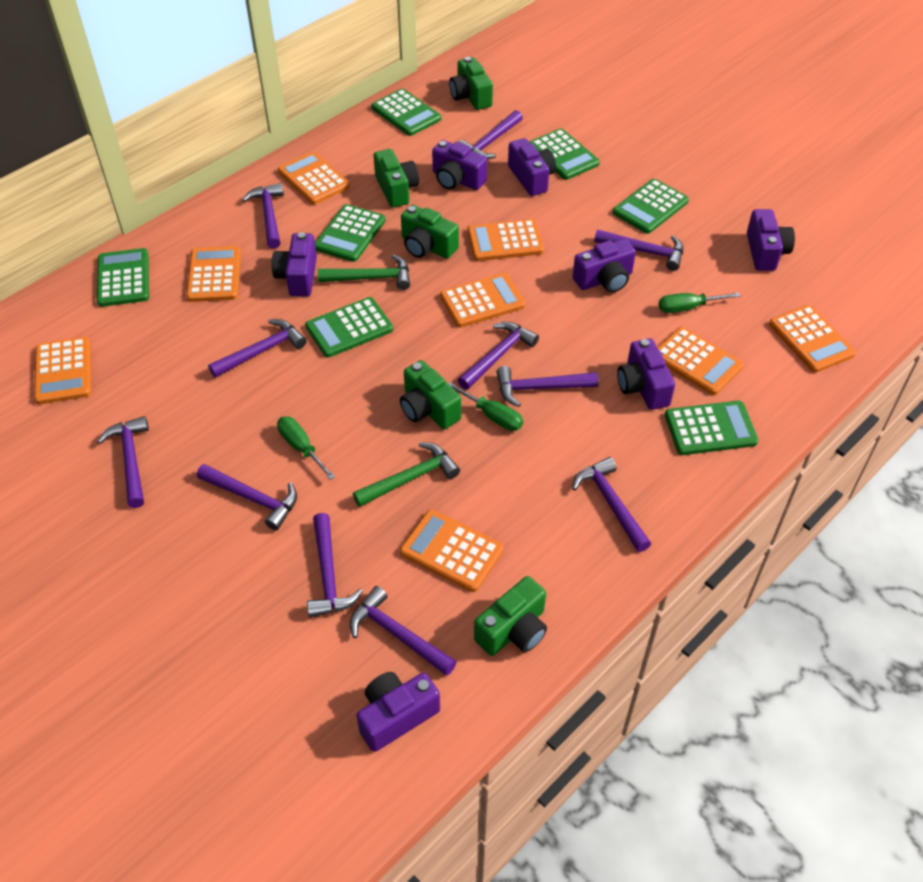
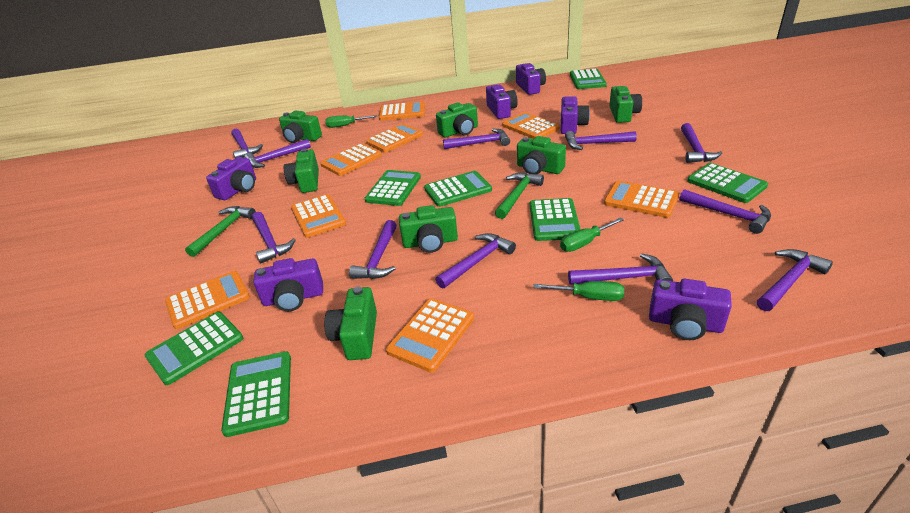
green camera: [374,149,419,208] [400,360,461,429] [401,205,459,259] [449,57,493,110] [474,576,547,656] = 5 -> [279,111,322,143] [284,148,319,193] [324,287,377,360] [399,205,458,253] [436,102,478,137] [517,136,566,174] [609,86,642,123] = 7
purple camera: [272,232,317,296] [357,672,440,752] [432,140,487,190] [508,138,556,196] [573,239,636,293] [617,338,675,410] [747,209,795,271] = 7 -> [206,157,256,200] [253,258,323,311] [486,85,518,119] [516,63,546,95] [561,96,590,134] [649,279,732,340] = 6

